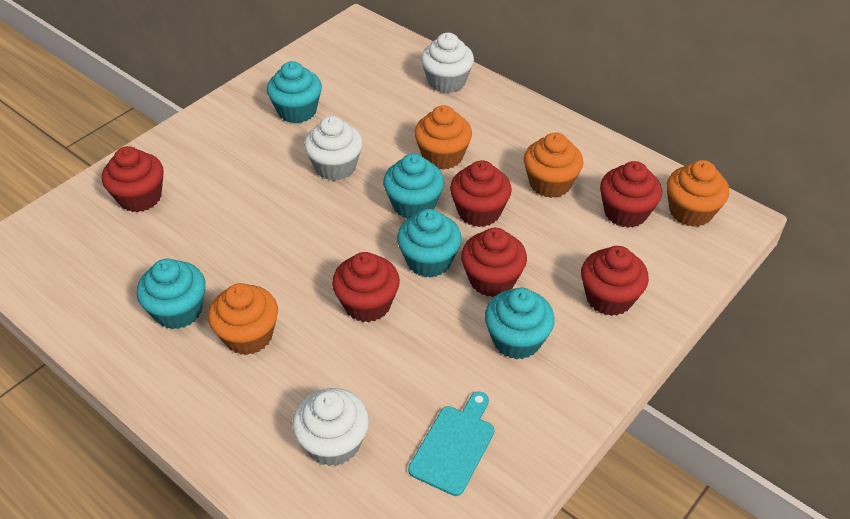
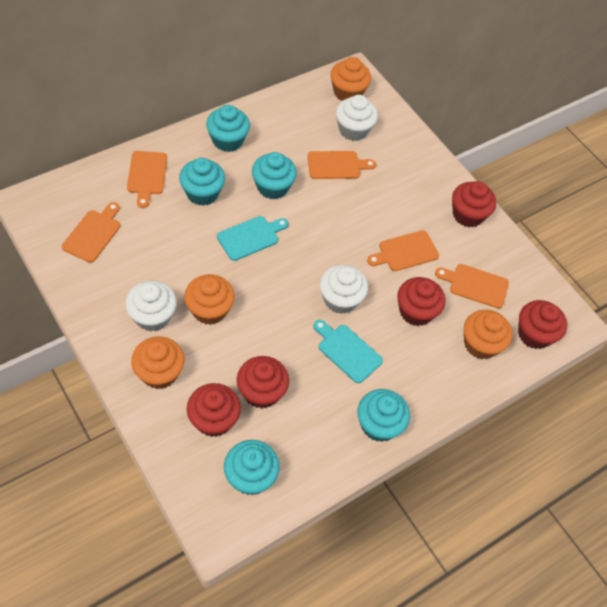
orange cutting board: none = 0 -> [62,202,120,263] [127,151,167,208] [307,151,376,179] [367,230,439,271] [435,264,509,309] = 5
red cupcake: [102,146,164,212] [332,252,400,322] [450,160,512,227] [461,228,527,297] [581,246,649,316] [600,161,662,228] = 6 -> [187,383,241,437] [237,356,289,409] [397,277,445,326] [452,181,496,227] [518,300,567,349] = 5
turquoise cutting board: [408,391,494,496] = 1 -> [217,216,288,261] [313,320,383,383] = 2

